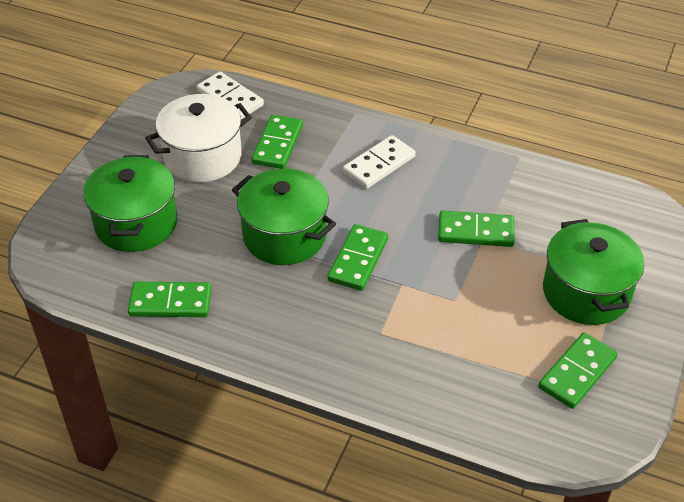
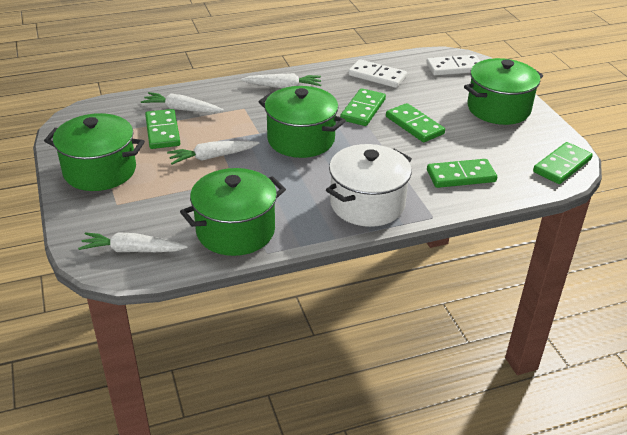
green pot: [83,155,177,252] [232,169,336,265] [543,219,644,325] = 3 -> [44,113,145,191] [180,168,286,256] [258,86,346,158] [464,58,543,125] = 4
white carrot: none = 0 -> [78,232,188,252] [141,92,224,113] [167,141,259,165] [241,73,321,88] = 4

